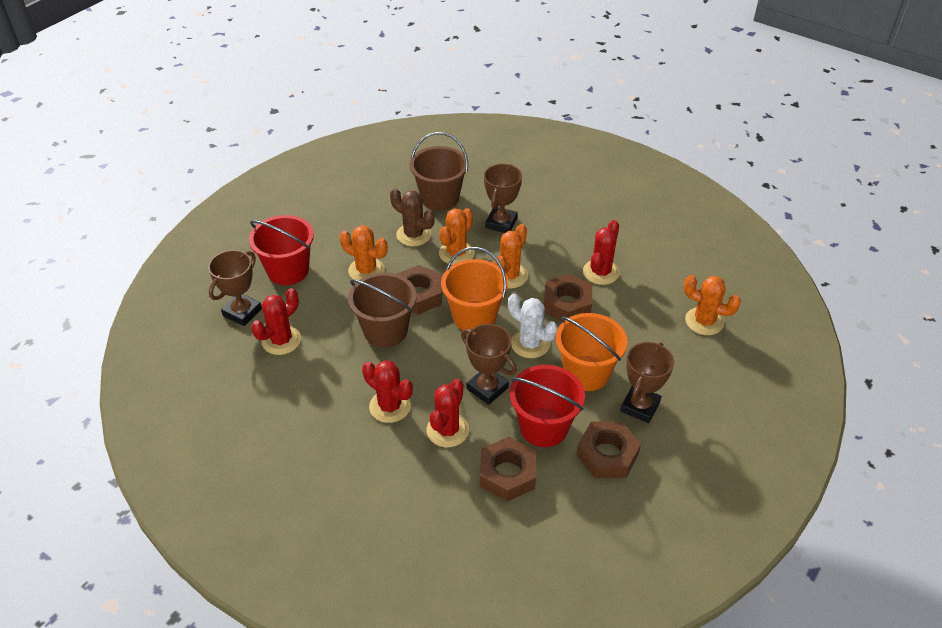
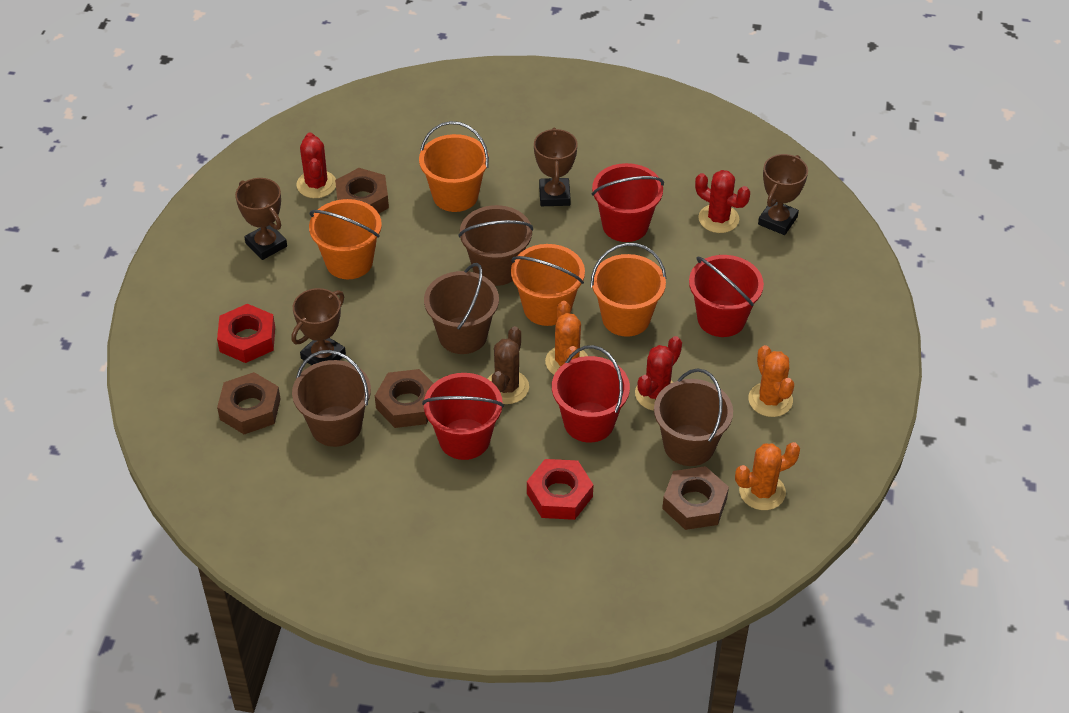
brown bucket: [348,272,417,347] [410,132,468,211] = 2 -> [292,350,371,447] [424,263,499,354] [458,205,533,286] [654,368,733,466] = 4
orange bucket: [441,247,508,330] [556,313,628,391] = 2 -> [309,199,382,279] [419,121,489,212] [511,244,585,326] [590,243,666,337] = 4
orange cactus: [339,225,388,280] [439,208,475,265] [494,224,528,289] [684,275,741,335] = 4 -> [545,301,588,375] [735,442,800,510] [748,345,794,417] = 3
red bucket: [249,215,314,285] [510,365,585,447] = 2 -> [422,373,504,460] [552,345,630,443] [592,163,664,242] [689,255,764,337] = 4
red cactus: [251,288,301,355] [362,360,413,423] [426,379,469,447] [583,220,619,285] = 4 -> [297,132,336,198] [635,336,682,411] [695,170,750,233] = 3
red nut: none = 0 -> [217,304,275,363] [527,459,593,520] = 2
white cactus: [508,294,558,358] = 1 -> none = 0

